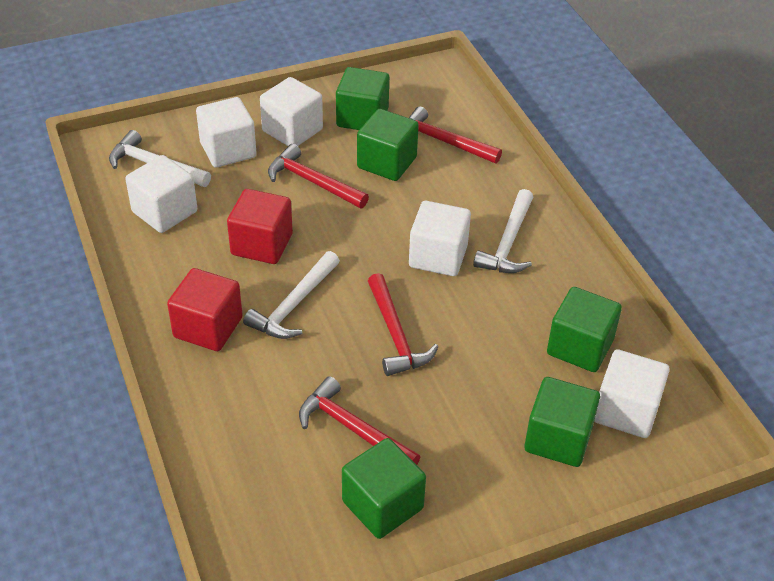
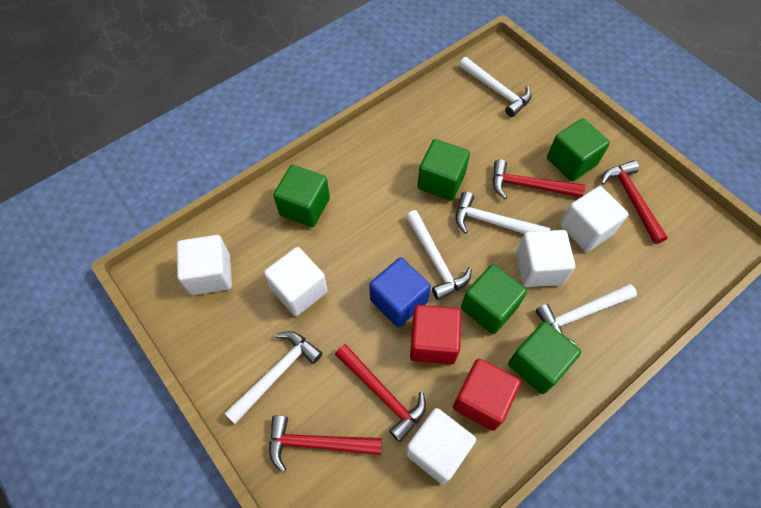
blue cube: none = 0 -> [369,257,431,327] = 1
white hammer: [109,130,211,187] [243,251,340,339] [473,189,533,273] = 3 -> [224,331,322,424] [406,210,472,300] [456,192,550,234] [459,57,532,117] [535,284,637,345] = 5

